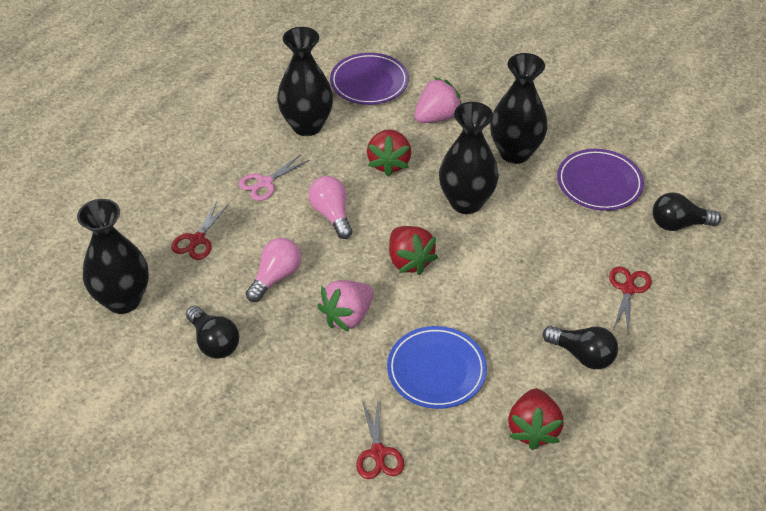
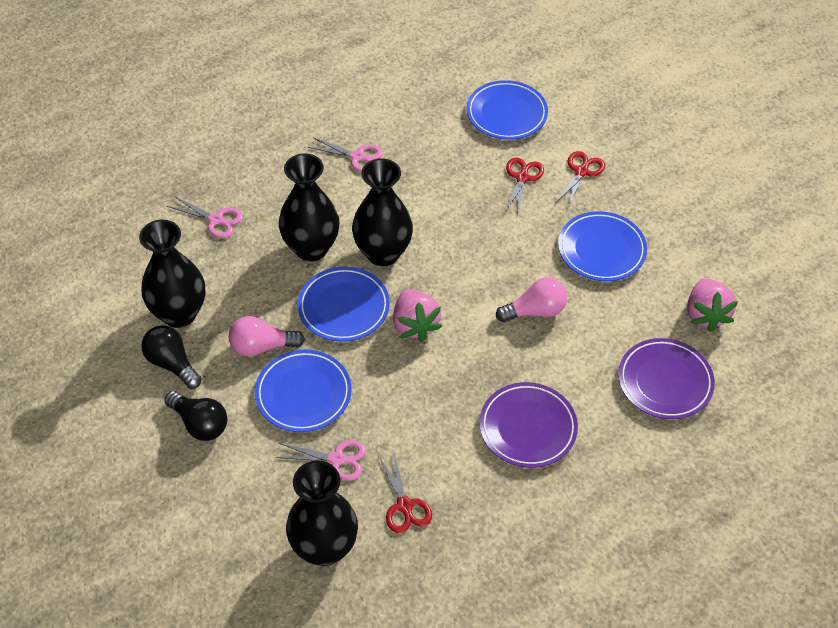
black light bulb: [186,306,239,359] [543,326,618,369] [652,192,721,231] = 3 -> [141,325,202,389] [164,391,227,441] = 2
blue plate: [387,326,487,409] = 1 -> [255,350,352,432] [298,267,390,342] [466,80,548,140] [558,211,647,281] = 4
pink scissors: [239,154,310,201] = 1 -> [167,196,243,238] [275,440,366,481] [308,137,383,172] = 3
red strawberry: [367,129,411,177] [389,226,438,275] [508,388,564,450] = 3 -> none = 0

